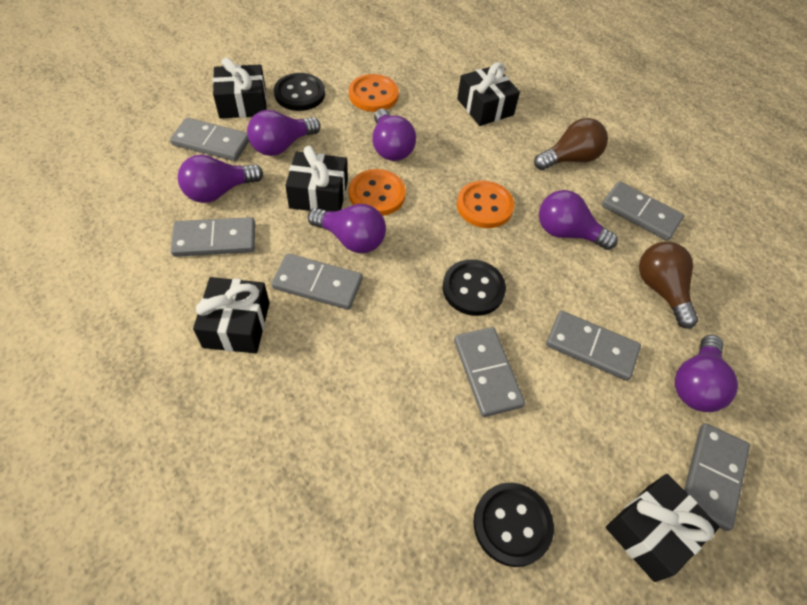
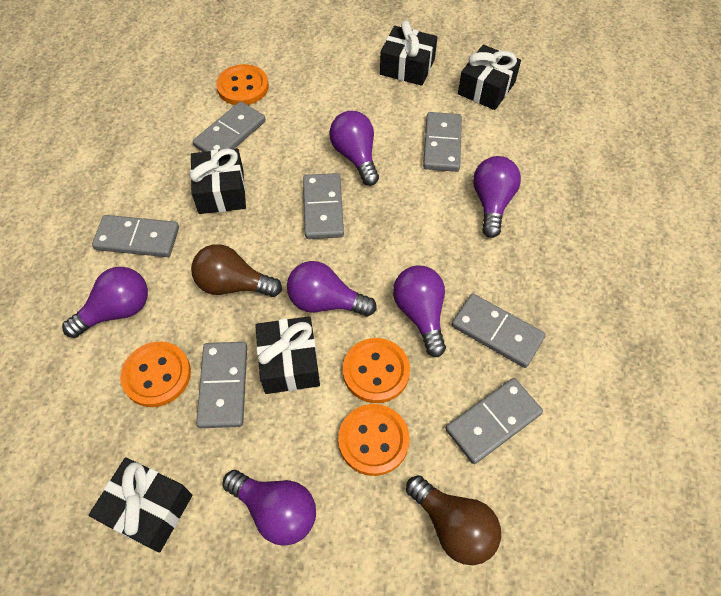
black button: [274,73,325,111] [442,259,506,316] [473,483,554,567] = 3 -> none = 0
orange button: [349,74,399,112] [349,169,406,216] [457,181,514,228] = 3 -> [120,342,191,407] [216,64,269,105] [338,404,409,476] [343,338,410,403] = 4

